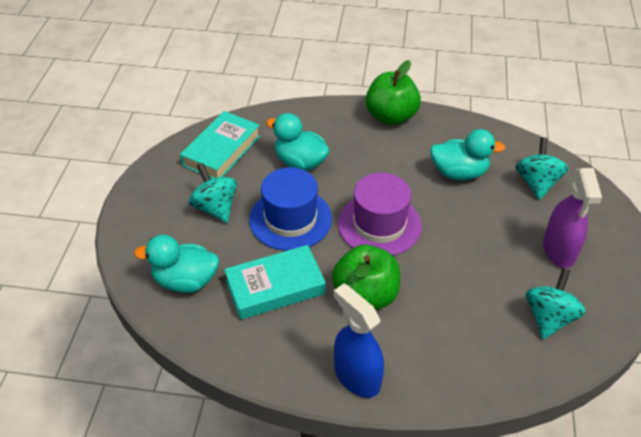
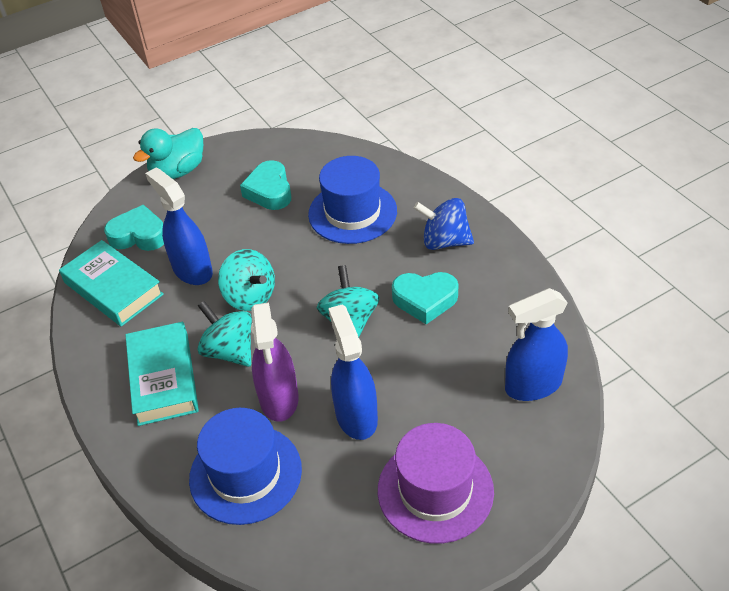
blue hat: [249,167,332,251] = 1 -> [189,408,302,525] [308,156,397,244] = 2
blue spinning top: none = 0 -> [414,198,474,250] = 1
blue spray bottle: [334,283,384,398] = 1 -> [145,168,213,285] [328,304,378,440] [505,288,568,401] = 3
green apple: [332,245,400,310] [365,60,421,126] = 2 -> none = 0
turquoise duck: [134,234,219,293] [266,113,330,171] [430,129,506,180] = 3 -> [133,128,203,179] = 1
turquoise heart: none = 0 -> [104,205,164,251] [240,160,291,210] [392,272,458,324] = 3

